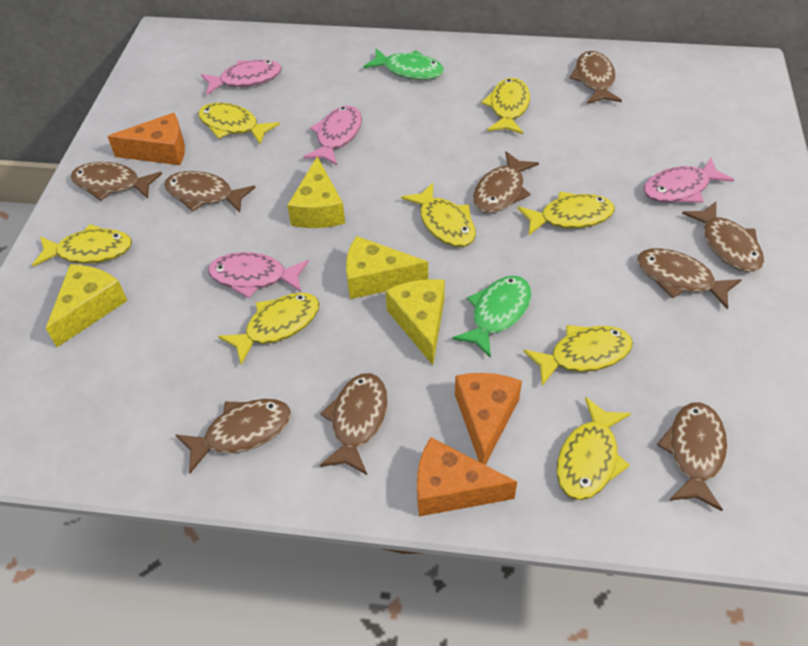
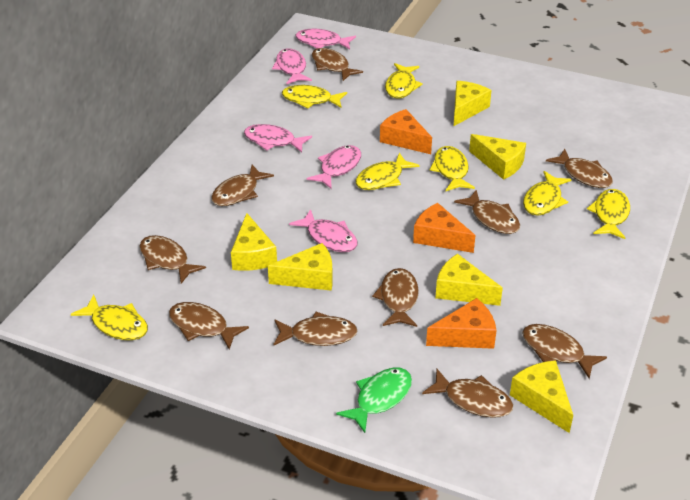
brown fish: [70,162,162,201] [164,171,256,213] [175,399,291,473] [320,373,388,475] [473,151,539,213] [569,51,622,104] [637,248,742,310] [657,402,727,511] [682,202,764,272] = 9 -> [140,235,206,284] [169,302,249,349] [211,165,274,206] [273,311,358,346] [312,48,363,81] [372,268,419,327] [422,369,513,418] [454,190,520,234] [522,324,607,379] [546,149,613,188] = 10
green fish: [363,48,444,80] [452,276,531,358] = 2 -> [336,368,412,433] = 1
pink fish: [201,60,282,95] [208,252,309,298] [303,106,362,165] [644,157,734,203] = 4 -> [244,124,312,153] [272,49,312,84] [289,209,358,252] [296,29,356,49] [307,145,361,189] = 5
yellow cheese: [46,264,127,347] [287,156,345,228] [346,236,428,299] [385,279,445,365] = 4 -> [231,213,277,271] [268,243,333,291] [435,254,503,306] [454,81,492,126] [469,134,526,180] [510,360,573,433] = 6
yellow fish: [32,224,132,267] [198,103,280,145] [218,293,320,365] [401,183,476,247] [481,78,530,134] [518,191,615,235] [523,325,633,386] [557,397,631,500] = 8 -> [71,295,148,340] [282,85,347,108] [356,153,420,190] [385,63,423,98] [429,146,475,191] [523,171,572,216] [587,189,630,239] = 7

